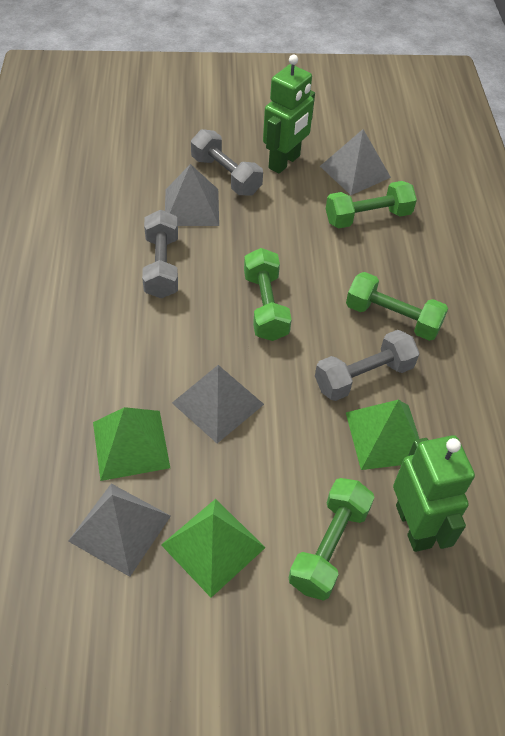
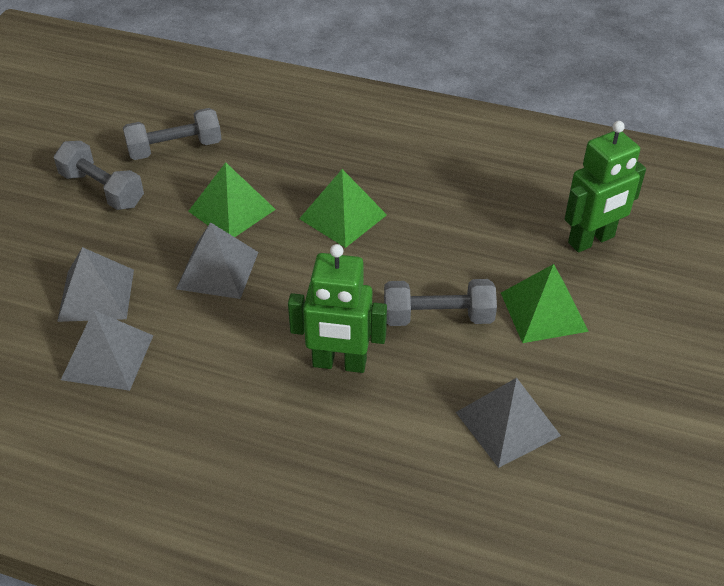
green dumbbell: [244,248,292,341] [289,478,375,601] [326,181,417,228] [346,272,448,341] = 4 -> none = 0

